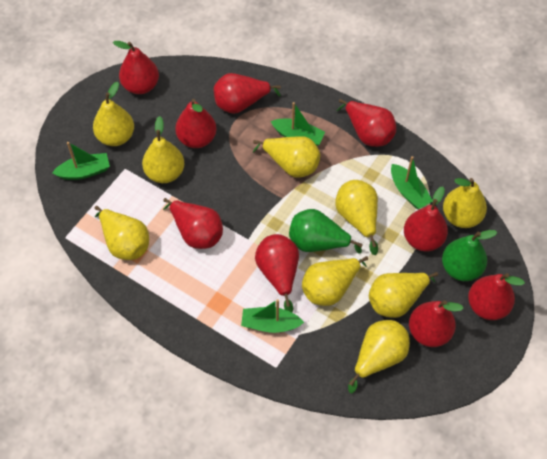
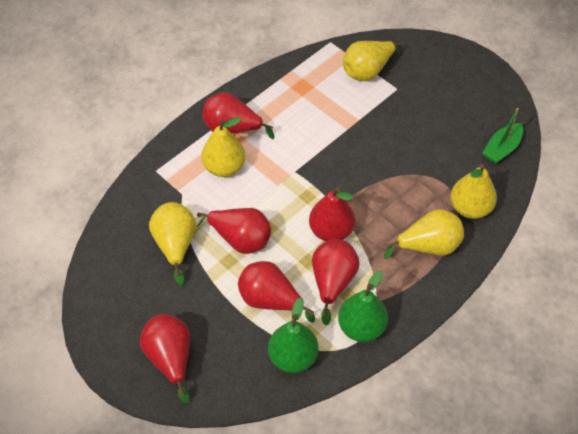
green boat: [52,142,110,180] [241,299,304,333] [271,102,325,146] [391,156,432,209] = 4 -> [483,108,523,164] = 1
red pear: [113,41,159,94] [163,198,223,249] [175,99,216,148] [214,73,281,114] [255,234,299,313] [337,99,396,147] [404,186,448,251] [409,300,464,347] [468,273,525,320] = 9 -> [140,314,190,404] [197,208,271,254] [203,92,274,139] [238,261,315,323] [309,187,355,241] [312,239,360,325] = 6
yellow pear: [93,82,134,146] [95,206,149,260] [142,116,185,183] [252,136,321,178] [302,256,368,306] [335,180,378,255] [348,320,410,393] [369,272,438,318] [443,178,487,228] = 9 -> [149,202,196,286] [201,117,245,177] [343,41,402,81] [384,209,464,259] [451,164,497,219] = 5

